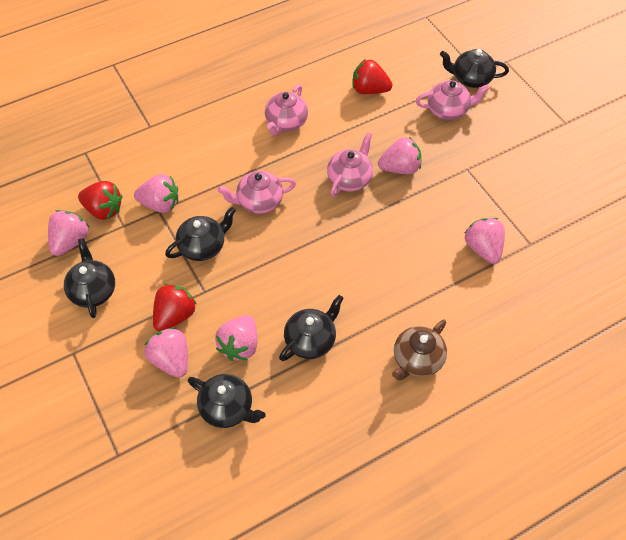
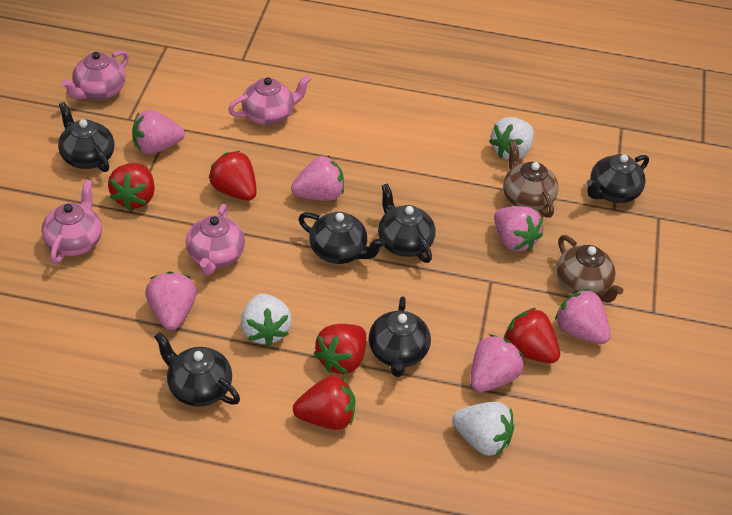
black teapot: [64,238,115,318] [165,207,236,261] [188,374,266,428] [279,295,344,361] [440,49,509,88] = 5 -> [58,102,114,172] [154,332,240,407] [298,212,385,264] [369,296,431,377] [378,183,435,263] [586,154,649,203] = 6
brown teapot: [392,320,447,380] = 1 -> [503,141,559,218] [556,235,623,303] = 2
red strawberry: [78,181,123,220] [153,283,197,331] [352,59,393,94] = 3 -> [108,163,155,210] [208,151,257,201] [293,376,355,430] [314,324,366,374] [503,308,560,363] = 5
white strawberry: none = 0 -> [241,294,292,347] [452,402,514,456] [489,117,534,160] = 3

